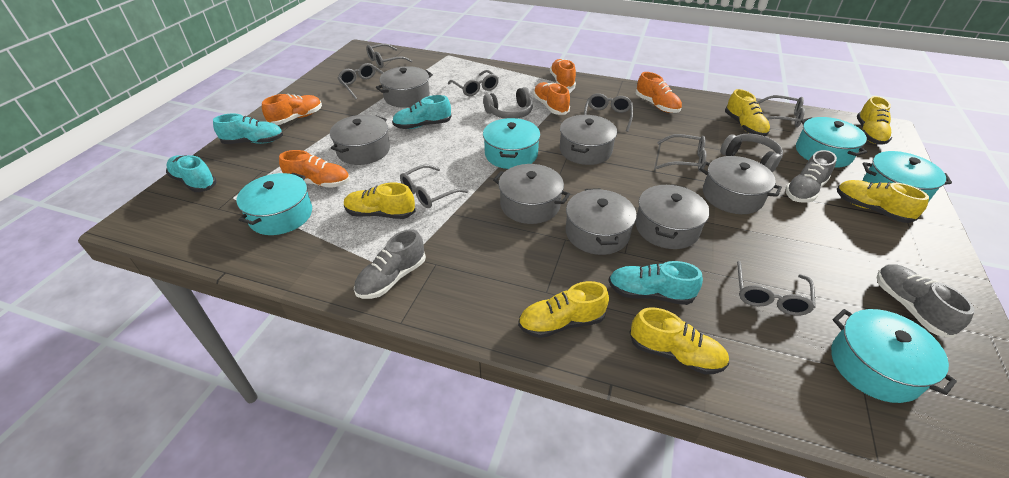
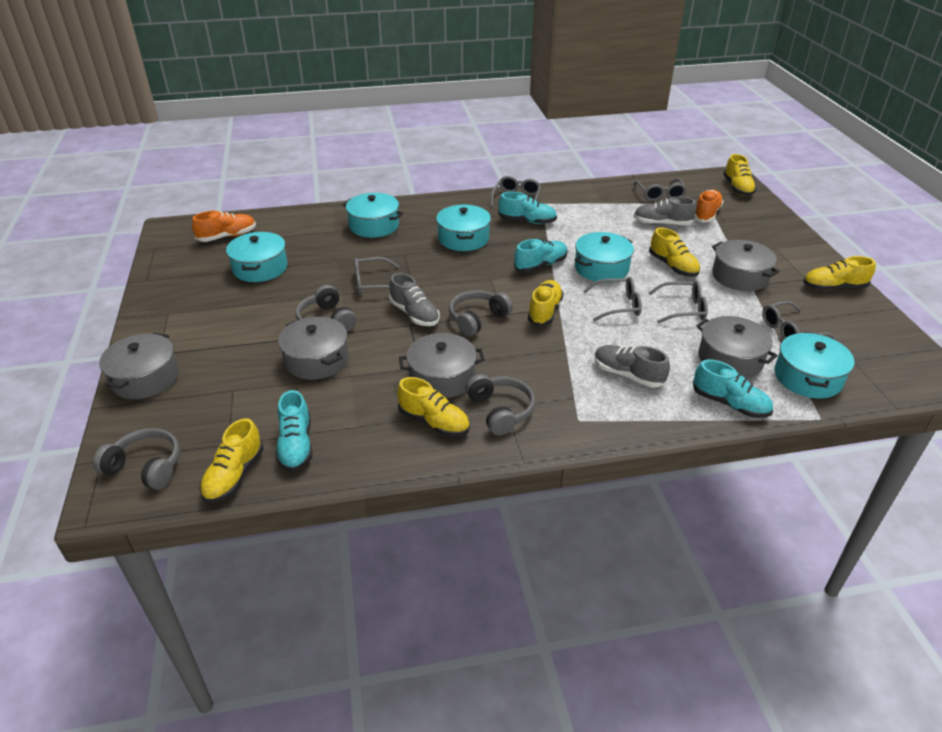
grey glasses: [338,63,384,100] [366,44,412,68] [400,165,469,208] [448,70,499,96] [584,93,633,132] [656,134,706,172] [737,261,816,316] [758,95,805,127] = 8 -> [354,257,399,295] [490,176,541,207] [584,277,642,321] [634,179,687,201] [649,281,708,324] [762,301,835,339] = 6
grey headphones: [483,87,533,119] [720,134,783,173] = 2 -> [93,428,180,490] [295,285,357,332] [449,290,513,336] [466,374,535,436] = 4
grey pot: [330,115,390,165] [376,66,433,108] [493,164,570,224] [560,115,617,165] [566,188,636,255] [636,184,710,249] [699,156,782,214] = 7 -> [99,333,179,399] [278,317,349,380] [399,333,485,398] [696,316,777,379] [712,240,780,291] = 5
orange shoe: [262,94,322,125] [279,150,350,188] [533,82,570,115] [550,59,576,89] [636,72,682,113] = 5 -> [192,211,256,242] [694,190,724,222] = 2

